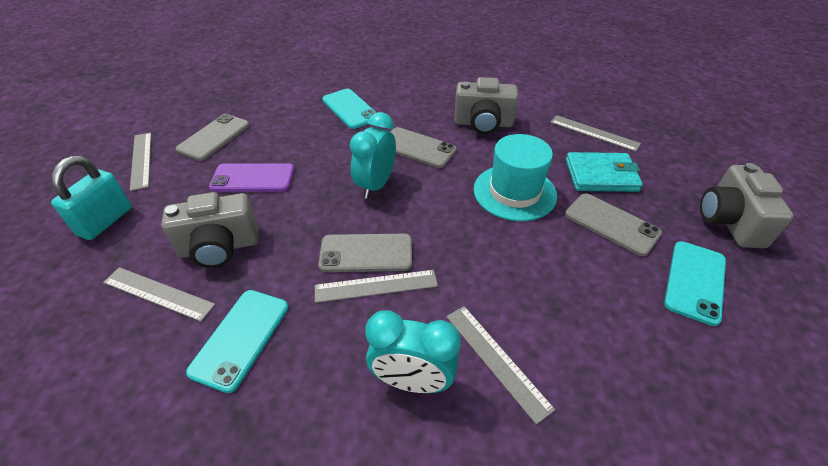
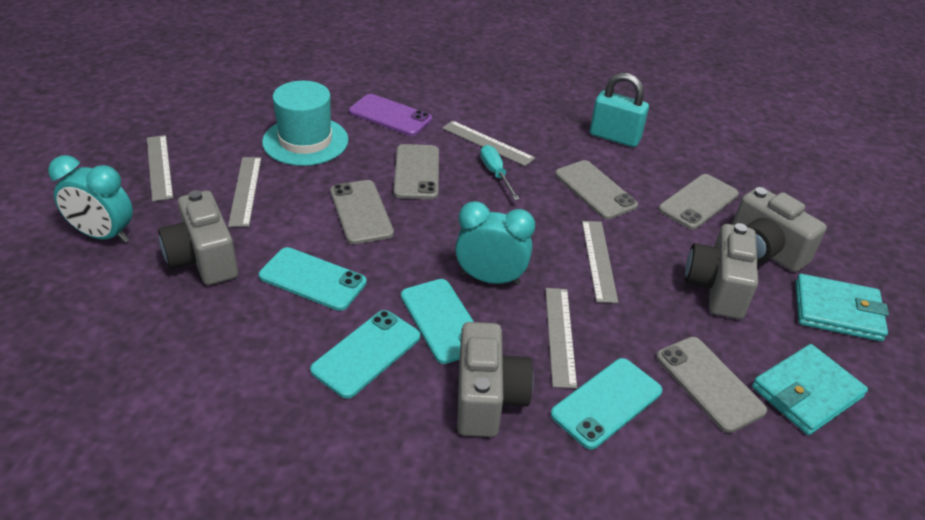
grey camera: [161,192,258,268] [454,77,518,134] [700,163,794,248] = 3 -> [158,190,238,285] [457,322,533,437] [685,223,758,319] [732,187,827,272] = 4
grey phone: [176,114,250,161] [318,234,412,272] [391,127,457,168] [565,193,662,256] = 4 -> [330,180,394,244] [393,144,439,199] [555,160,638,220] [656,337,767,433] [658,174,739,230] = 5
turquoise phone: [186,290,288,393] [322,89,377,129] [664,241,726,326] = 3 -> [259,247,367,311] [310,310,420,399] [401,279,474,364] [551,358,662,450] = 4
turquoise screwdriver: none = 0 -> [480,145,520,200] = 1
turquoise wallet: [566,152,643,192] = 1 -> [752,344,868,435] [795,274,889,342] = 2

